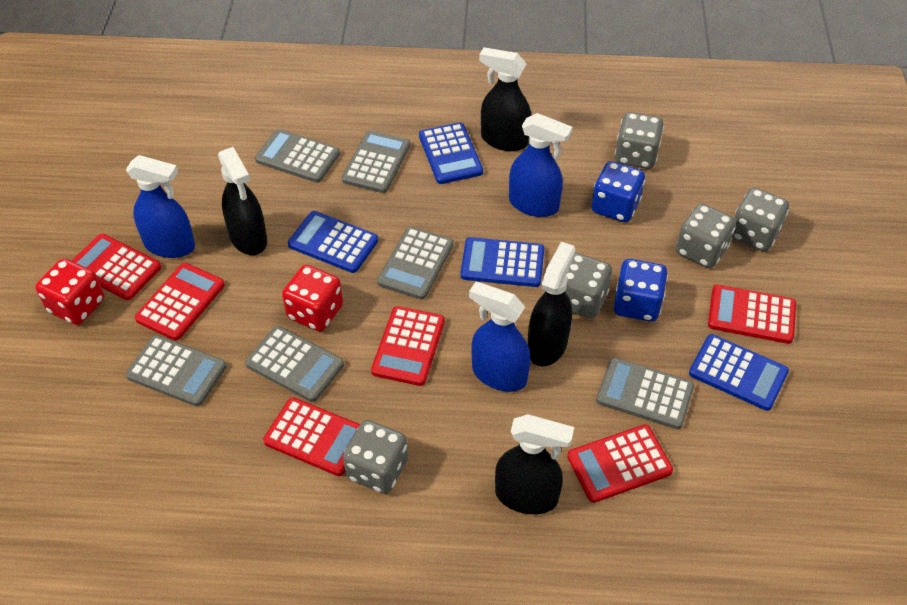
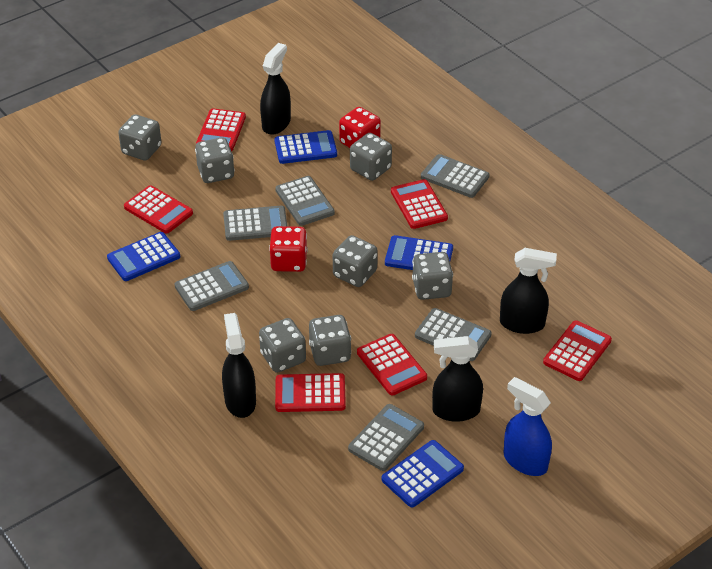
blue dice: [591,161,645,222] [614,259,668,322] = 2 -> none = 0
blue spray bottle: [126,155,195,258] [469,282,531,392] [509,113,572,217] = 3 -> [503,377,552,476] = 1
grey dice: [343,420,408,494] [565,253,612,318] [615,112,664,169] [676,204,736,268] [732,188,789,251] = 5 -> [118,115,161,161] [195,137,235,183] [259,318,306,373] [309,315,351,366] [333,235,378,287] [350,133,392,181] [412,252,453,300] = 7

